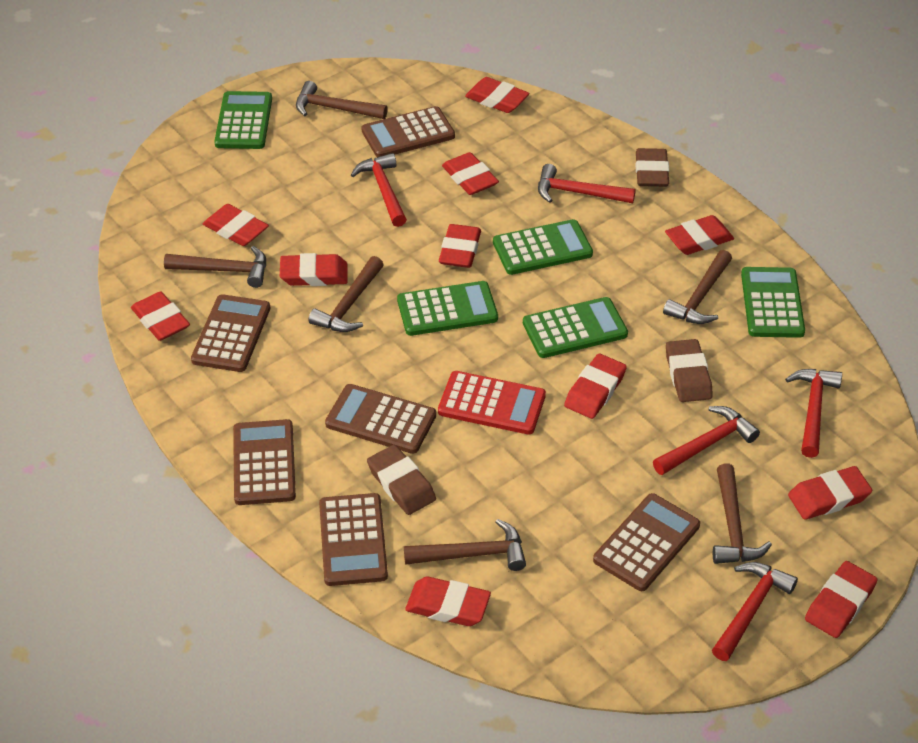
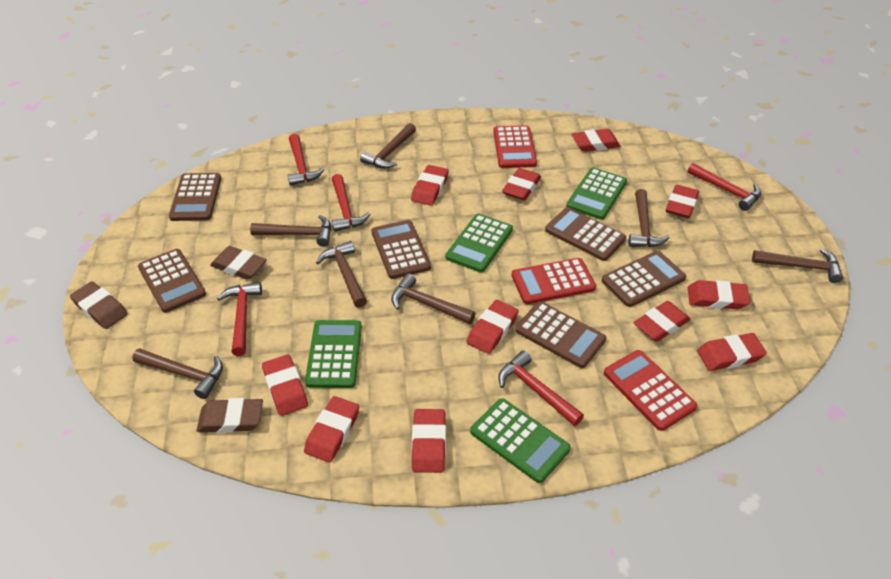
brown hammer: [164,246,266,288] [296,81,388,119] [309,256,384,332] [404,519,526,571] [663,250,732,324] [713,464,772,564] = 6 -> [132,348,223,399] [250,215,331,247] [316,241,367,308] [360,123,416,169] [391,274,476,324] [629,189,670,247] [752,249,843,283] = 7
green calculator: [214,91,272,149] [397,281,498,336] [493,219,593,275] [523,297,628,358] [741,267,805,338] = 5 -> [305,320,362,388] [445,214,513,272] [470,398,571,483] [566,167,627,220] = 4
red calculator: [438,371,546,435] = 1 -> [493,125,537,168] [511,258,596,304] [604,350,697,431] = 3

